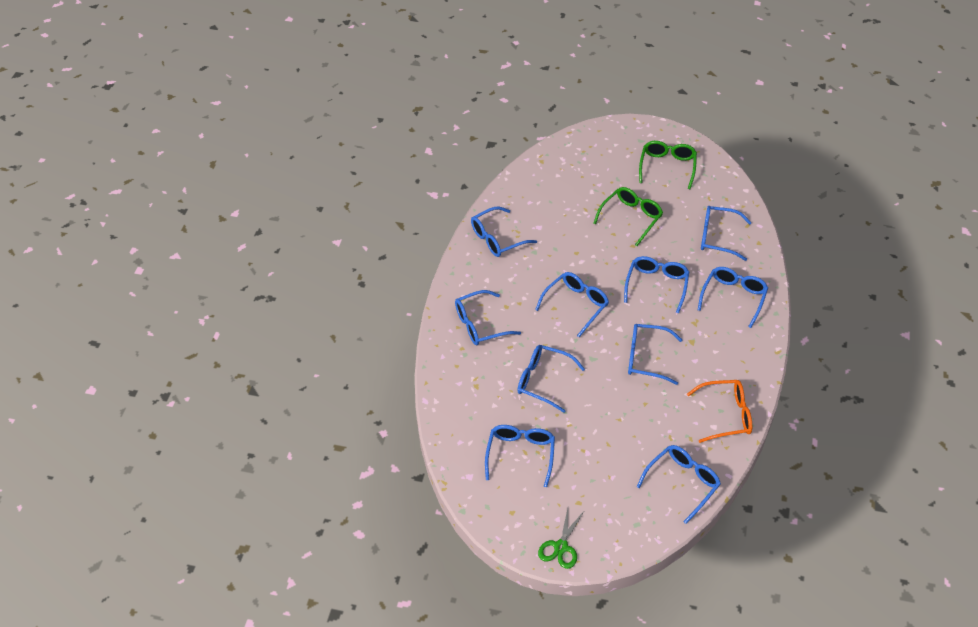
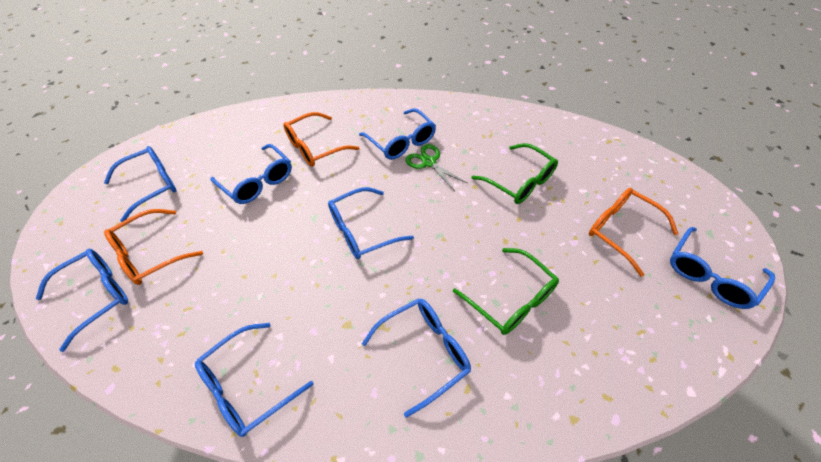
blue glasses: [455,290,521,346] [471,207,537,257] [485,425,555,487] [517,345,585,413] [535,272,609,337] [624,256,689,313] [628,324,682,385] [637,445,721,524] [698,267,768,328] [701,206,752,261] = 10 -> [36,249,128,352] [104,146,177,222] [195,323,314,437] [210,144,292,204] [328,187,414,259] [359,108,436,160] [362,298,471,418] [670,227,775,309] = 8
orange glasses: [687,380,752,443] = 1 -> [104,209,203,285] [283,112,360,167] [589,188,678,277] = 3

